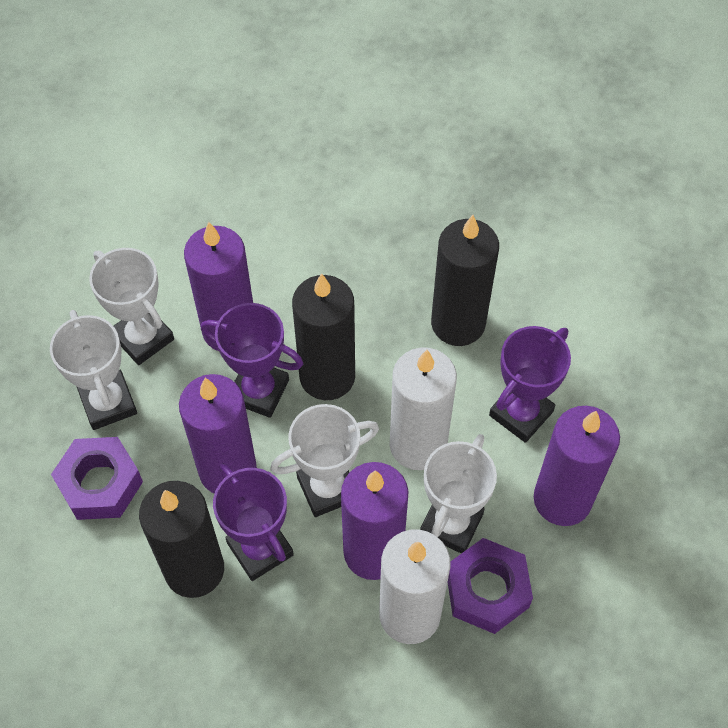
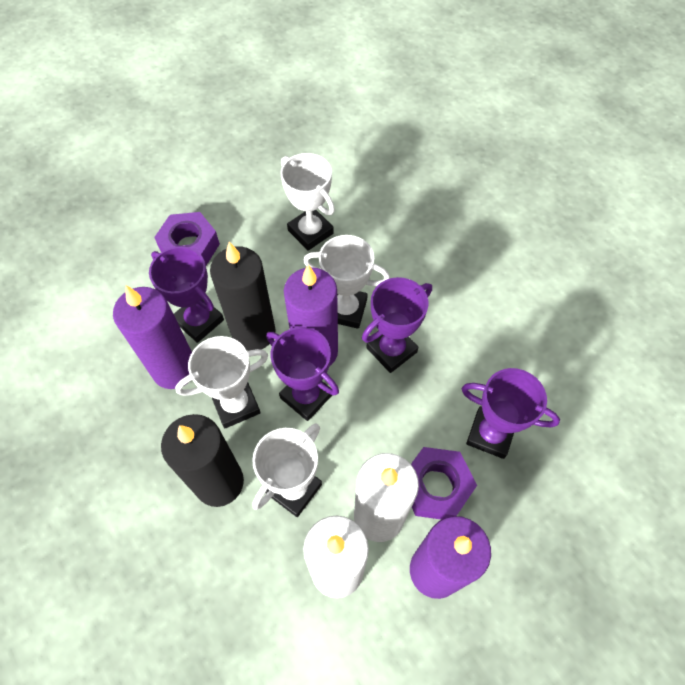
black candle: [139,481,224,598] [292,273,355,400] [431,215,499,346] = 3 -> [161,414,244,507] [210,242,276,351] = 2
purple candle: [179,374,257,494] [184,222,253,351] [341,462,409,580] [534,406,620,526] = 4 -> [113,286,192,389] [284,265,338,366] [410,516,491,599] = 3
purple trophy: [201,303,303,418] [213,463,294,581] [489,326,571,443] = 3 -> [149,246,224,343] [267,327,339,421] [362,277,432,373] [462,368,560,459] = 4

